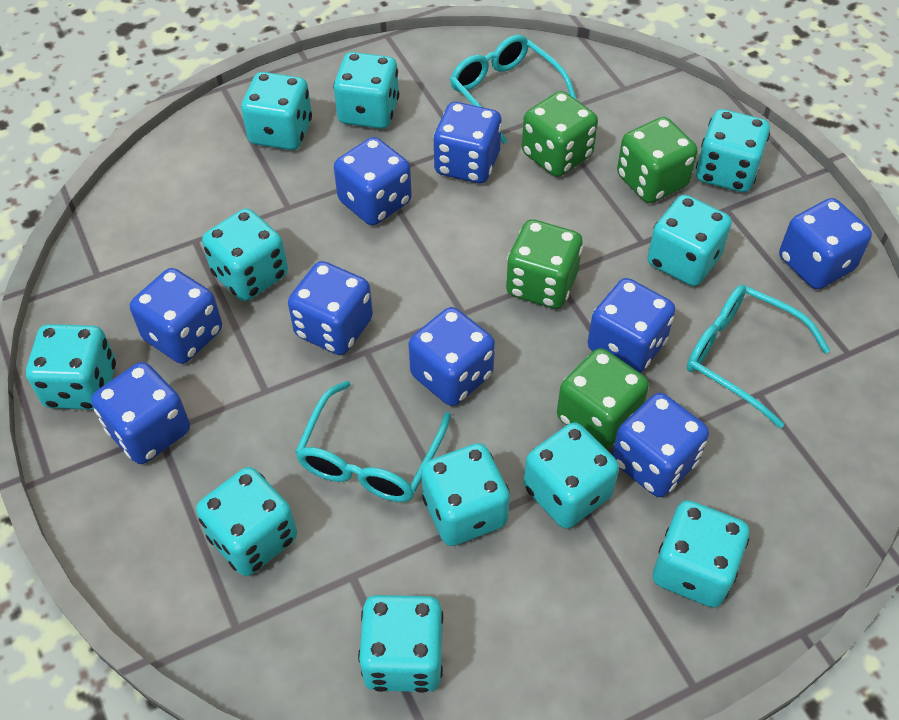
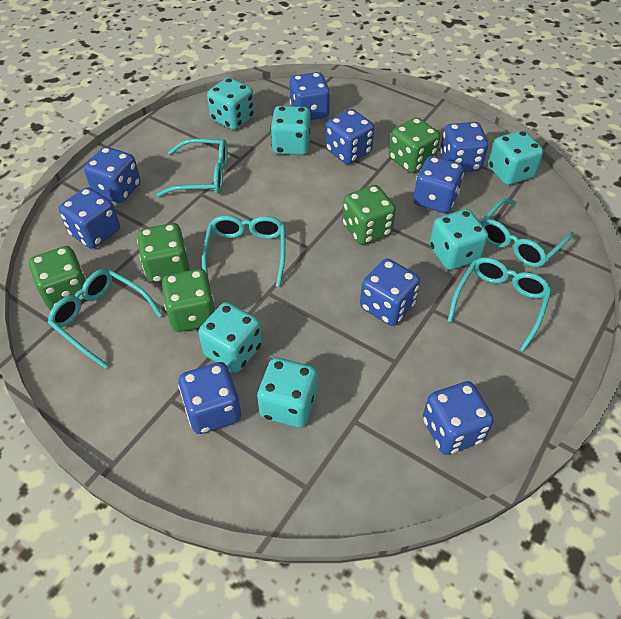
green dice: [506,219,583,309] [522,91,598,177] [557,348,649,449] [617,117,698,203] = 4 -> [29,246,87,310] [137,223,189,283] [162,269,215,332] [342,185,396,245] [389,117,440,173] = 5
turquoise dice: [26,324,116,410] [196,467,297,576] [202,208,288,301] [241,72,312,150] [333,52,399,129] [358,595,444,693] [421,443,510,546] [524,422,619,529] [647,195,732,286] [653,500,749,608] [696,109,770,192] = 11 -> [198,302,262,373] [207,77,255,130] [257,358,317,428] [270,106,311,155] [430,209,488,270] [488,130,544,185] = 6
turquoise glasses: [295,381,451,502] [450,35,577,144] [687,285,830,428] = 3 -> [48,269,162,368] [156,138,228,197] [202,215,286,287] [448,257,552,352] [480,198,573,267] = 5

